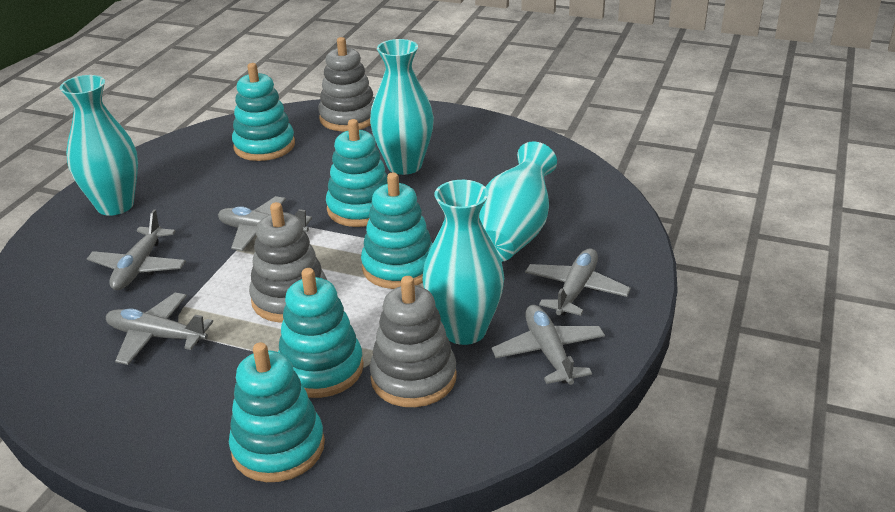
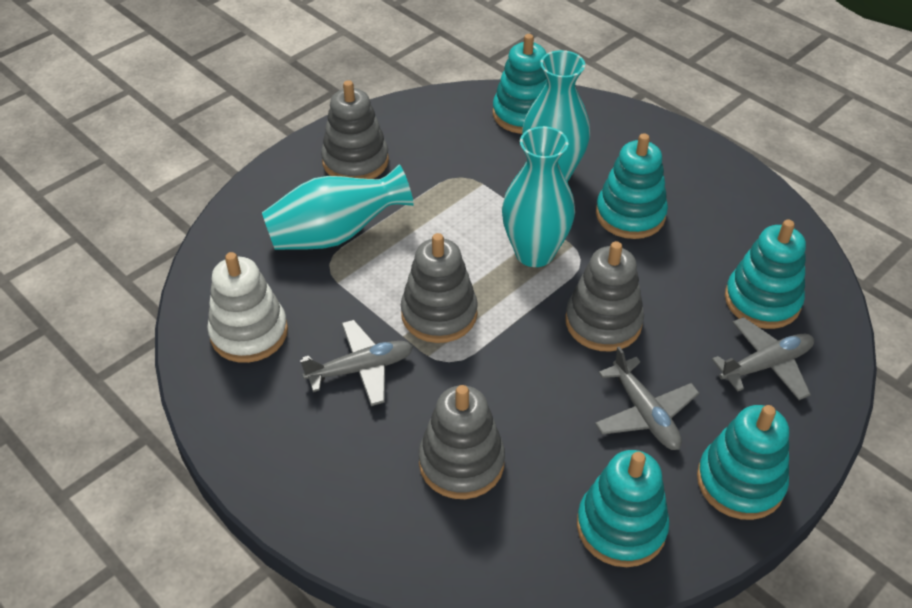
grey plane: [87,209,186,290] [106,293,213,365] [218,196,312,251] [492,305,605,385] [525,248,631,316] = 5 -> [300,320,413,406] [595,346,699,450] [712,317,814,400] = 3
grey stacking toy: [249,202,327,323] [318,37,374,132] [370,276,457,407] = 3 -> [321,80,389,179] [401,233,478,343] [419,385,505,499] [565,241,644,352] = 4
turquoise vase: [60,75,138,216] [370,39,434,175] [423,180,504,345] [479,141,557,261] = 4 -> [262,164,414,250] [502,126,575,267] [522,50,590,182] = 3
white stacking toy: none = 0 -> [207,252,288,363] = 1

